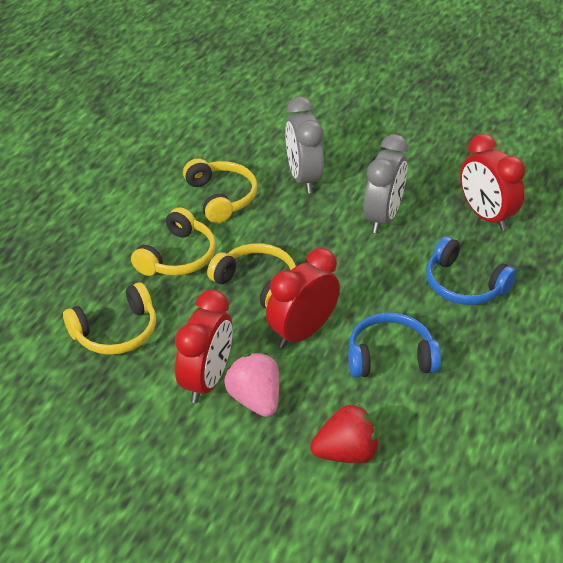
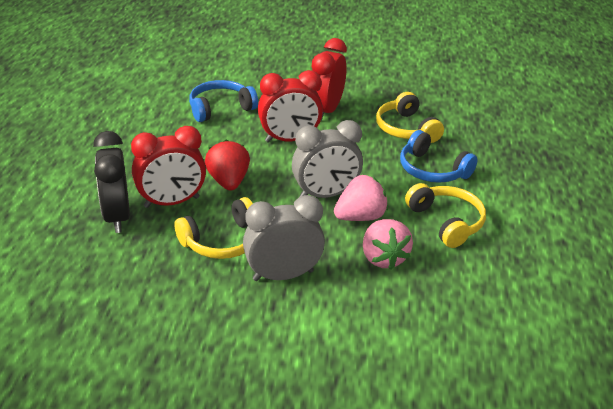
black clock: none = 0 -> [93,131,130,233] = 1
pink strawberry: [224,353,279,417] = 1 -> [334,175,388,221] [363,219,413,269] = 2
yellow headphones: [63,282,156,355] [131,207,216,276] [183,158,257,223] [207,243,296,308] = 4 -> [175,197,253,259] [376,92,444,143] [405,183,486,248] = 3

